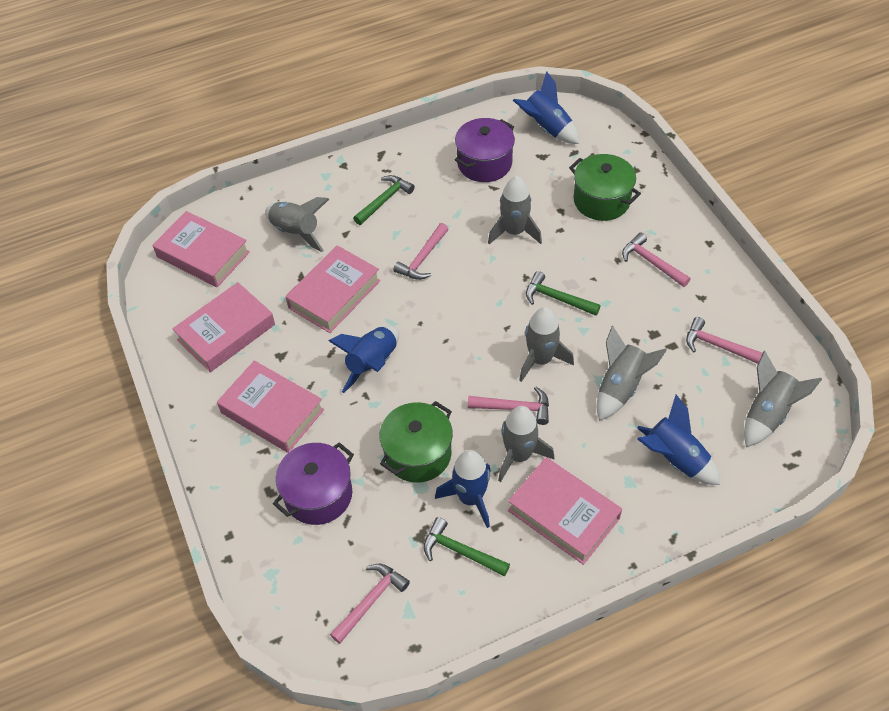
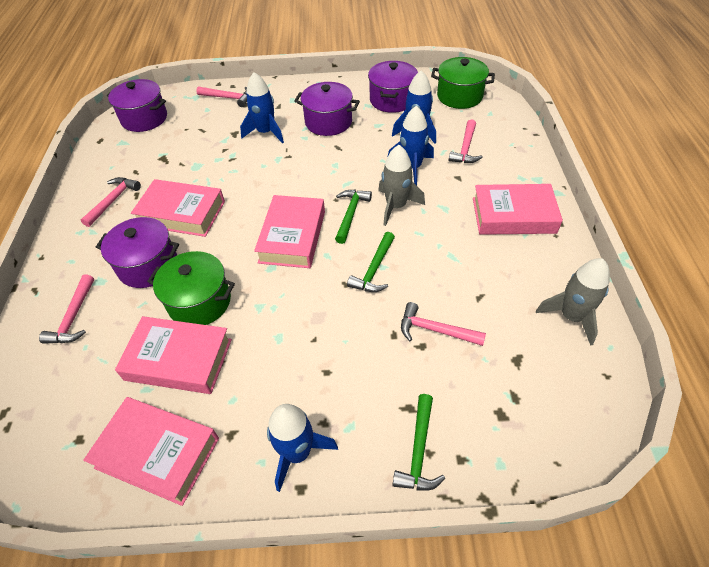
grey rocket: [265,197,329,252] [488,176,542,244] [498,406,554,482] [519,307,574,382] [597,326,667,421] [744,351,822,447] = 6 -> [378,145,425,226] [536,258,610,346] = 2
purple pot: [273,442,354,525] [455,118,515,182] = 2 -> [96,217,179,288] [107,79,167,132] [294,82,360,136] [368,61,418,113] = 4

